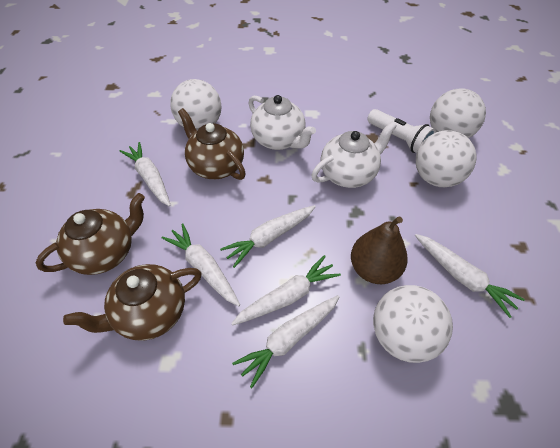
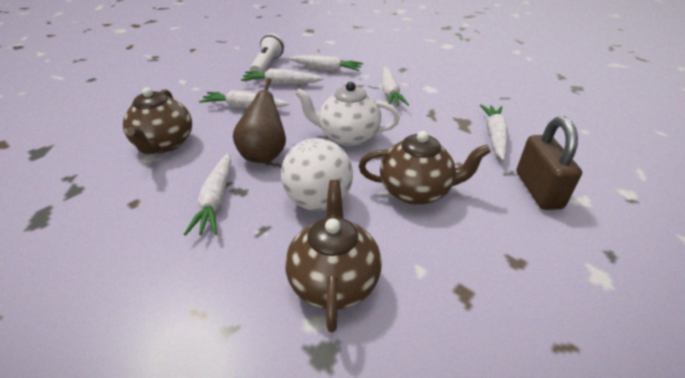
brown padlock: none = 0 -> [516,117,582,210] = 1
white ball: [170,79,222,130] [373,285,453,363] [416,130,477,187] [430,88,486,138] = 4 -> [281,138,353,210] = 1
white teapot: [248,95,316,150] [311,122,397,188] = 2 -> [295,82,400,146] = 1

